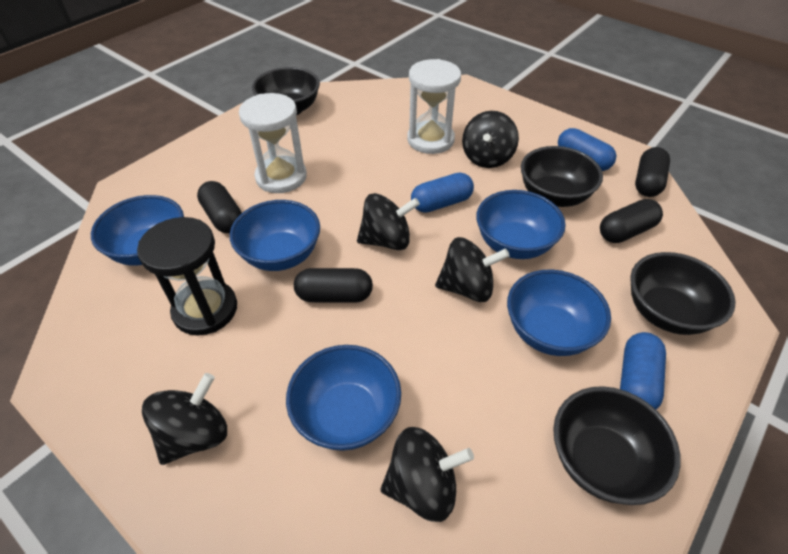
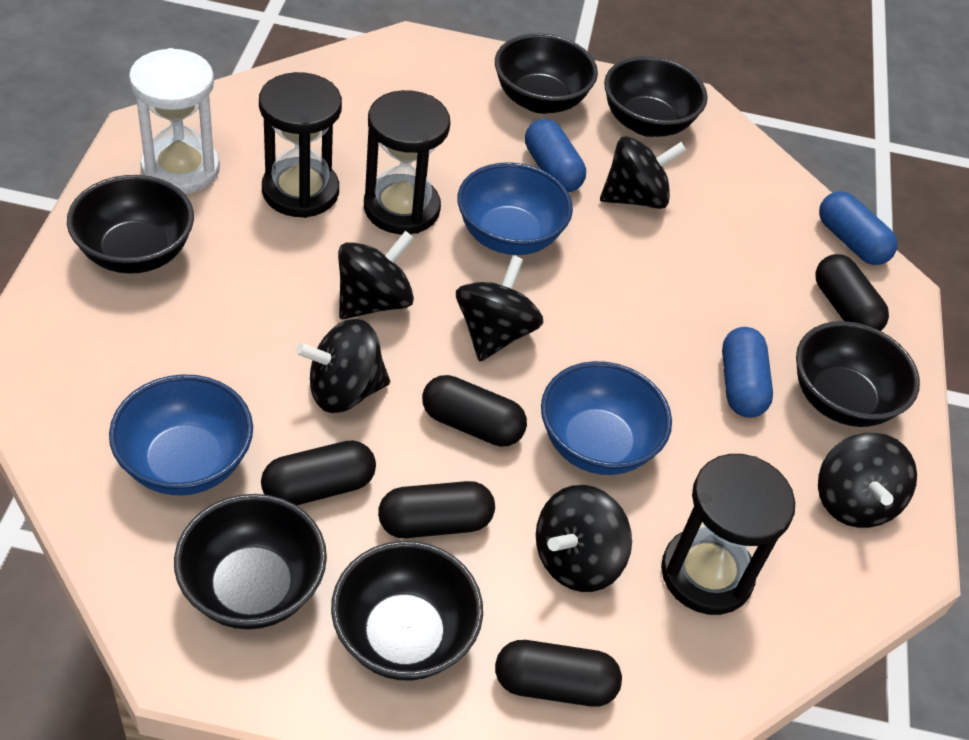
black bowl: [252,67,320,115] [521,146,603,207] [553,386,681,505] [630,252,736,335] = 4 -> [67,175,194,274] [174,494,327,629] [331,541,483,680] [495,34,598,114] [604,56,708,137] [796,321,920,427] = 6
black capsule: [197,181,242,233] [294,268,373,303] [600,199,663,243] [635,147,670,197] = 4 -> [261,440,376,505] [378,481,495,538] [422,375,527,447] [495,640,622,707] [815,254,889,331] = 5
black hourglass: [137,217,237,336] = 1 -> [259,72,342,218] [364,90,450,234] [661,454,795,615] = 3
black spinning top: [142,373,227,465] [357,193,420,250] [380,427,474,522] [435,237,510,302] [462,111,519,168] = 5 -> [295,319,390,413] [338,231,414,319] [456,256,544,361] [536,485,632,592] [600,136,687,209] [818,433,917,528] = 6
blue bowl: [91,195,184,266] [230,200,320,271] [286,345,401,451] [476,190,566,259] [507,270,611,356] = 5 -> [109,374,253,495] [458,162,573,255] [541,361,672,475] = 3
white hourglass: [239,93,307,193] [407,59,461,154] = 2 -> [129,48,220,194] = 1

